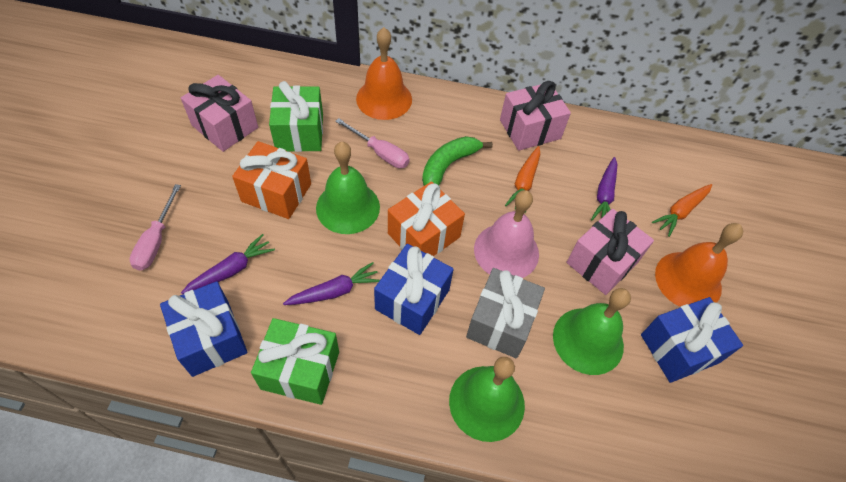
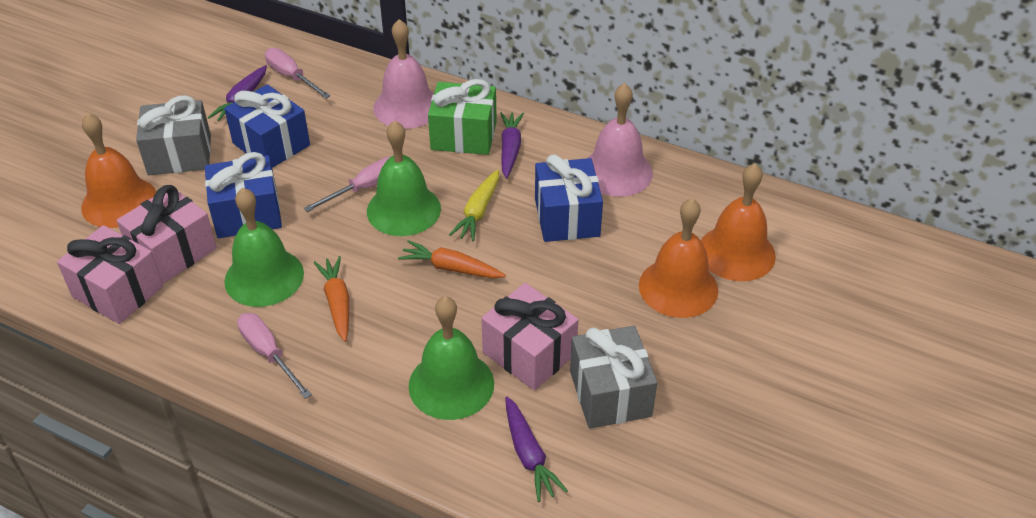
green banana: [422,136,493,186] = 1 -> none = 0
green gift: [251,318,339,405] [269,81,323,152] = 2 -> [428,79,497,155] = 1
grey gift: [466,268,545,358] = 1 -> [136,95,211,175] [570,326,657,429] = 2
orange bell: [356,27,412,120] [655,223,743,307] = 2 -> [81,113,156,228] [639,198,718,318] [701,164,776,281] = 3
orange gift: [232,141,311,219] [388,181,465,256] = 2 -> none = 0
pink bell: [474,190,539,278] = 1 -> [373,19,434,129] [588,83,653,197] = 2
pink screwdriver: [130,184,181,271] [335,118,409,168] = 2 -> [237,313,312,399] [265,48,330,99] [303,157,390,212] = 3
yellow carrot: none = 0 -> [449,169,499,242] = 1

